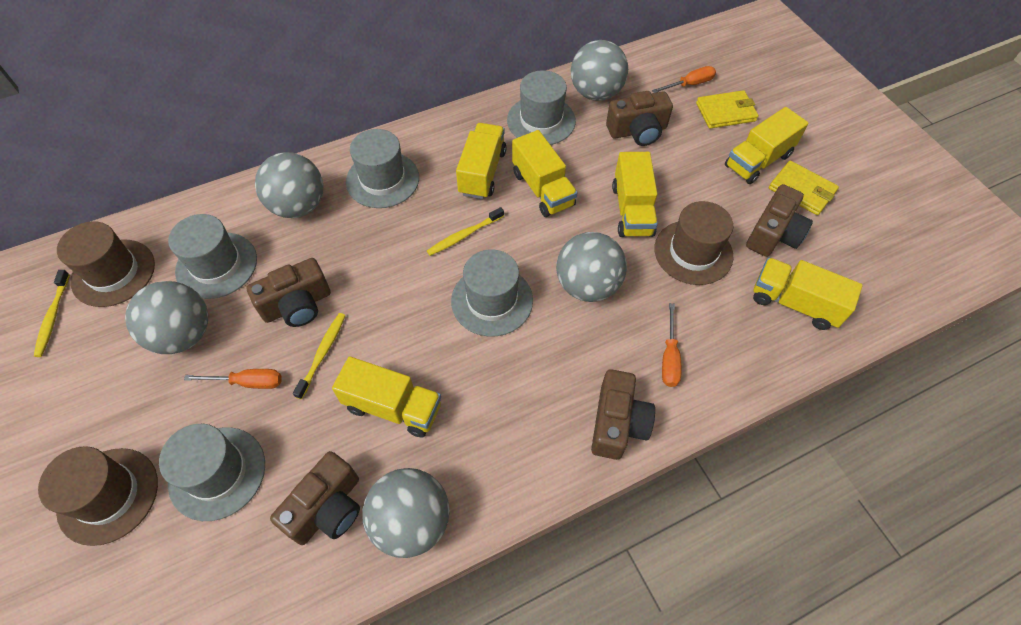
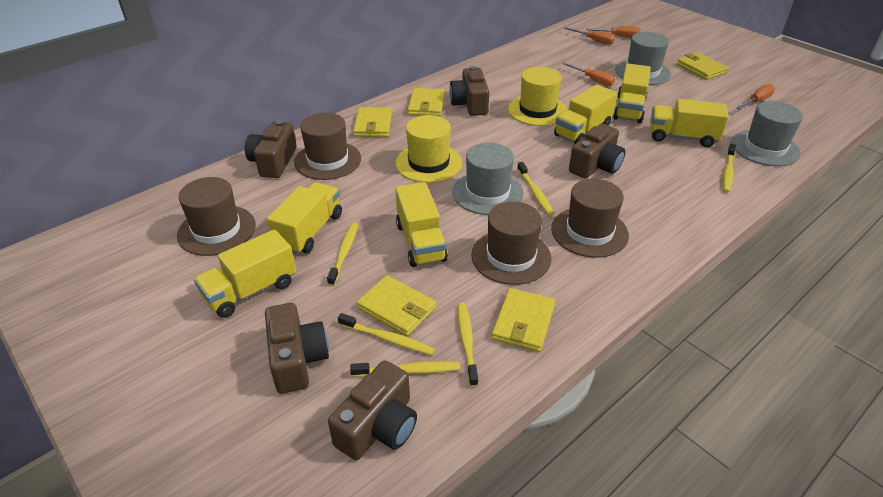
brown hat: [38,446,158,546] [57,221,155,307] [654,201,733,285] = 3 -> [177,177,256,256] [294,113,361,180] [471,201,551,285] [551,179,629,258] = 4
grey ball: [125,281,208,354] [255,152,323,218] [362,468,450,558] [556,232,627,302] [571,40,628,101] = 5 -> none = 0
grey hat: [159,424,265,521] [168,214,257,299] [346,129,419,208] [451,249,533,337] [507,70,576,145] = 5 -> [452,142,524,215] [615,32,671,85] [731,101,803,166] = 3
orange screwdriver: [184,369,282,389] [652,66,716,93] [662,303,682,387] = 3 -> [562,62,615,86] [564,27,615,44] [586,26,641,37] [736,84,775,109] = 4
yellow hat: none = 0 -> [395,115,462,183] [508,67,568,126] = 2
yellow toothbrush: [34,270,70,357] [293,313,346,399] [427,207,504,256] = 3 -> [327,222,358,286] [338,313,435,355] [350,361,461,377] [458,302,478,387] [517,162,554,216] [722,144,736,193] = 6
yellow wallet: [696,90,759,129] [769,160,839,215] = 2 -> [353,107,392,137] [357,275,436,336] [408,88,445,116] [492,288,555,352] [677,52,729,80] = 5

